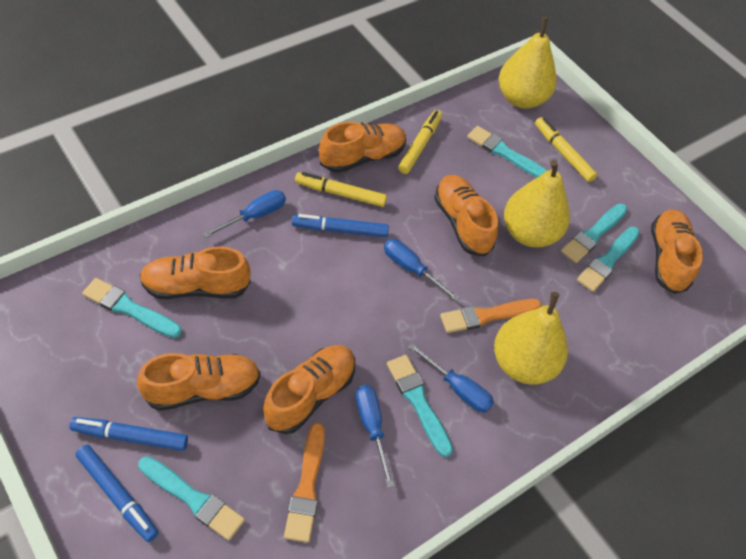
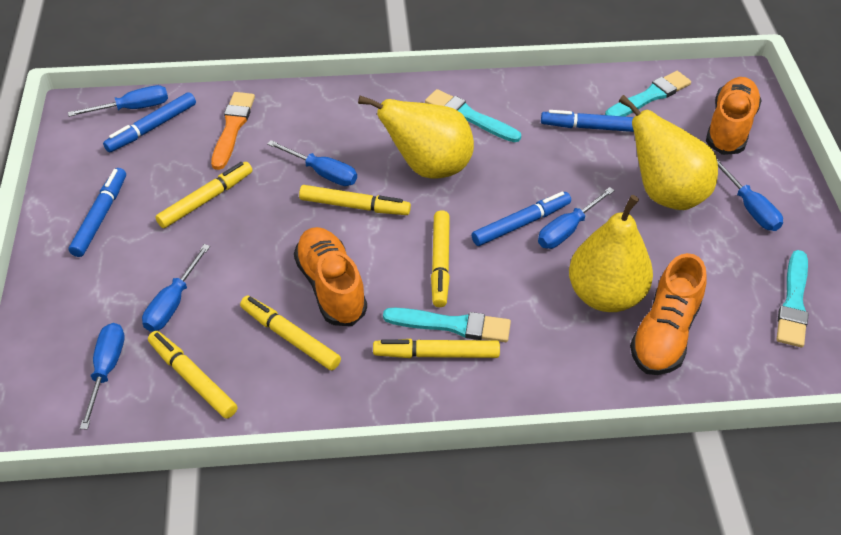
blue marker: [70,417,188,451] [75,445,159,542] [292,214,389,237] = 3 -> [69,168,126,257] [103,92,196,152] [471,191,571,246] [541,110,634,132] = 4
blue screwdriver: [203,190,286,238] [356,385,394,488] [384,239,460,301] [408,343,494,413] = 4 -> [68,85,168,117] [80,323,125,430] [142,244,210,332] [267,140,357,186] [538,187,615,249] [717,159,783,231] = 6
orange brush: [284,423,325,543] [440,299,542,333] = 2 -> [211,92,255,170] = 1
orange shoe: [137,353,261,411] [140,246,251,299] [263,345,355,434] [319,122,406,173] [434,175,498,256] [651,209,703,294] = 6 -> [294,227,367,326] [630,253,706,375] [706,77,762,155] = 3
turquoise brush: [82,278,182,338] [138,456,245,541] [387,355,453,457] [467,126,547,178] [561,204,628,263] [577,227,640,292] = 6 -> [383,308,511,342] [425,89,521,142] [605,71,691,117] [776,250,809,347] = 4
yellow marker: [295,172,387,207] [398,110,442,174] [535,117,597,182] = 3 -> [148,331,237,419] [156,162,252,228] [240,296,341,370] [299,185,411,215] [373,339,500,358] [431,210,450,307] = 6

